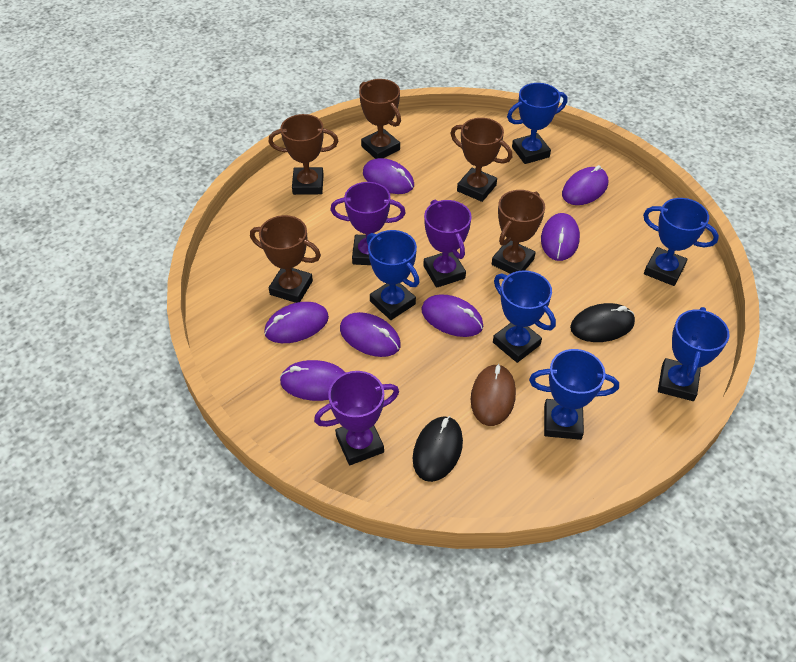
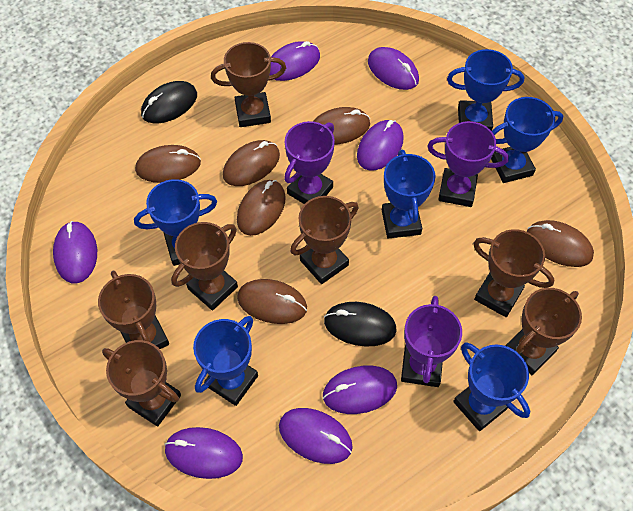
brown mouse: [471,364,516,426] = 1 -> [135,145,201,183] [223,140,280,186] [237,180,286,236] [237,279,307,324] [313,107,370,145] [527,220,594,267] = 6
brown trophy: [250,215,321,303] [269,114,338,195] [359,79,401,159] [450,118,512,202] [492,190,545,274] = 5 -> [98,271,169,349] [102,340,181,426] [171,222,238,310] [211,42,286,127] [290,196,359,284] [473,229,554,317] [506,288,582,375] = 7

